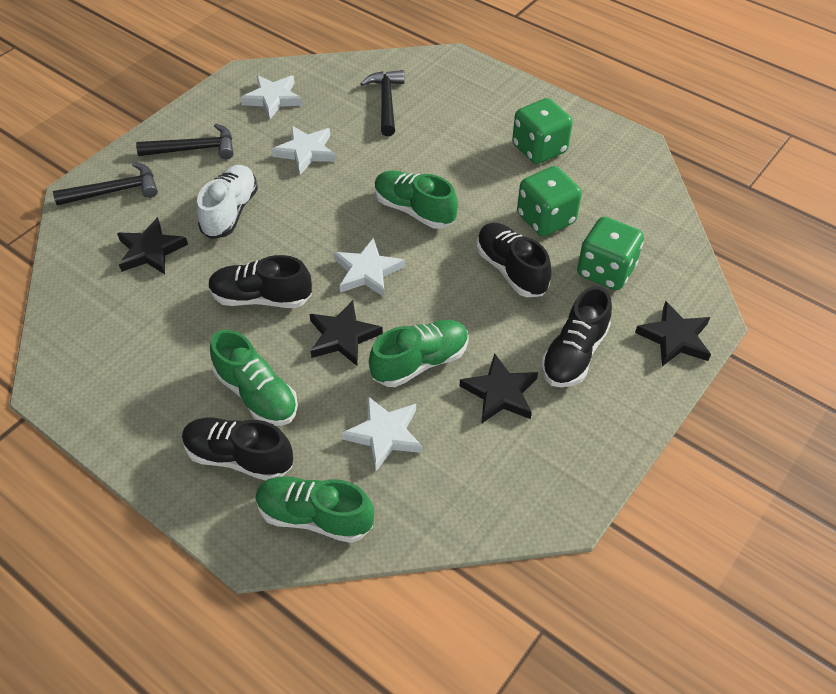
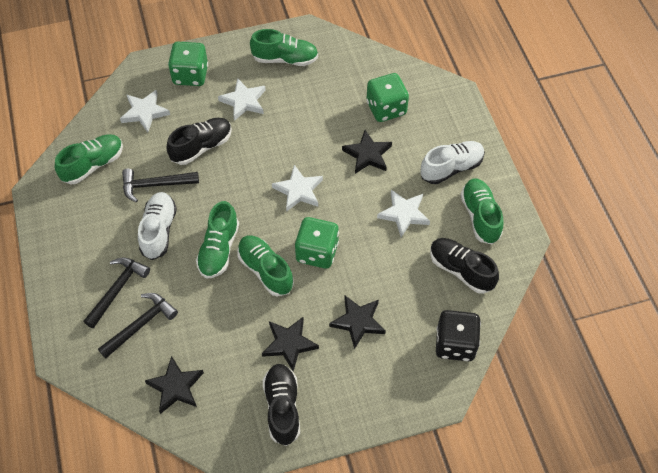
black dice: none = 0 -> [436,310,481,361] = 1
black shoe: [182,418,293,480] [208,255,312,308] [477,223,552,297] [541,286,612,387] = 4 -> [167,118,232,165] [263,364,300,446] [430,238,499,294] = 3
green shoe: [210,330,298,426] [255,476,374,543] [369,320,469,387] [375,170,458,229] = 4 -> [55,134,123,184] [196,201,239,279] [237,236,294,296] [250,29,318,66] [461,178,503,244] = 5
white shoe: [197,165,258,239] = 1 -> [138,192,177,260] [421,141,485,184] = 2

